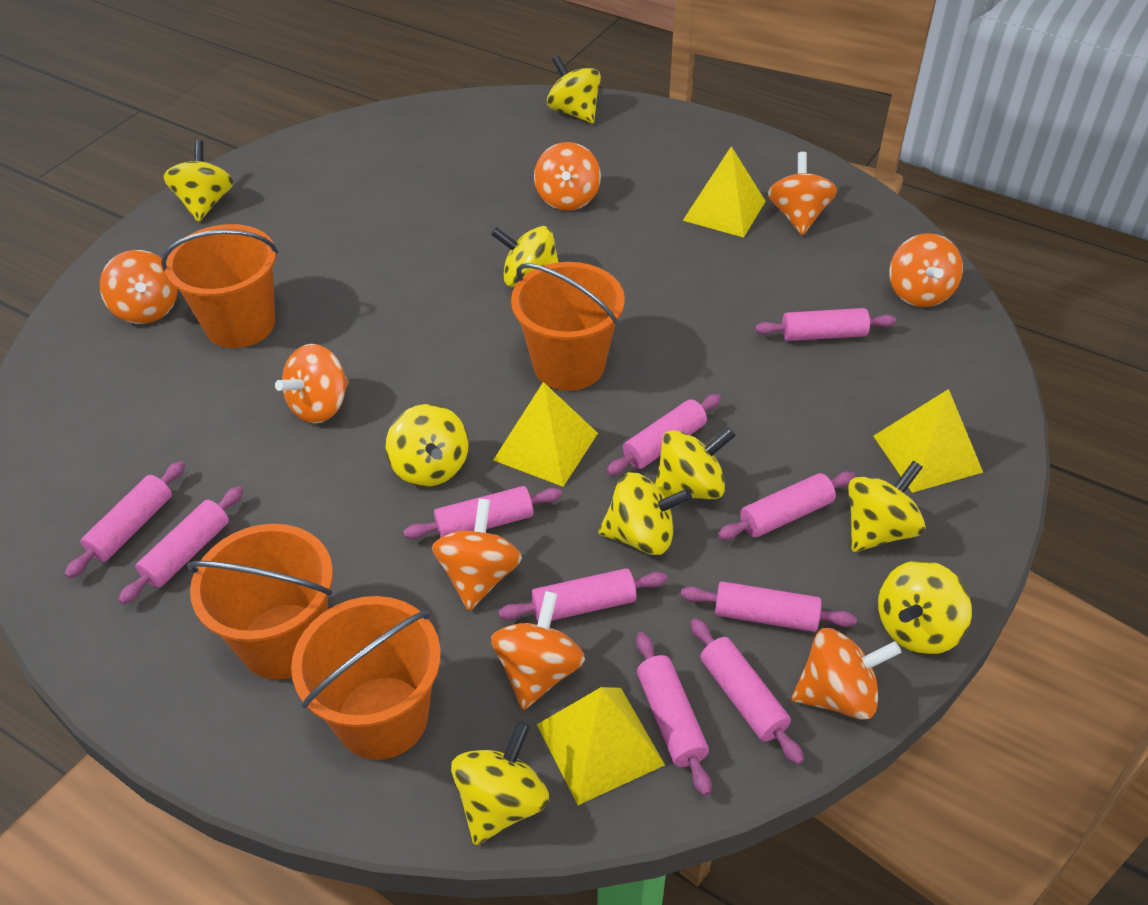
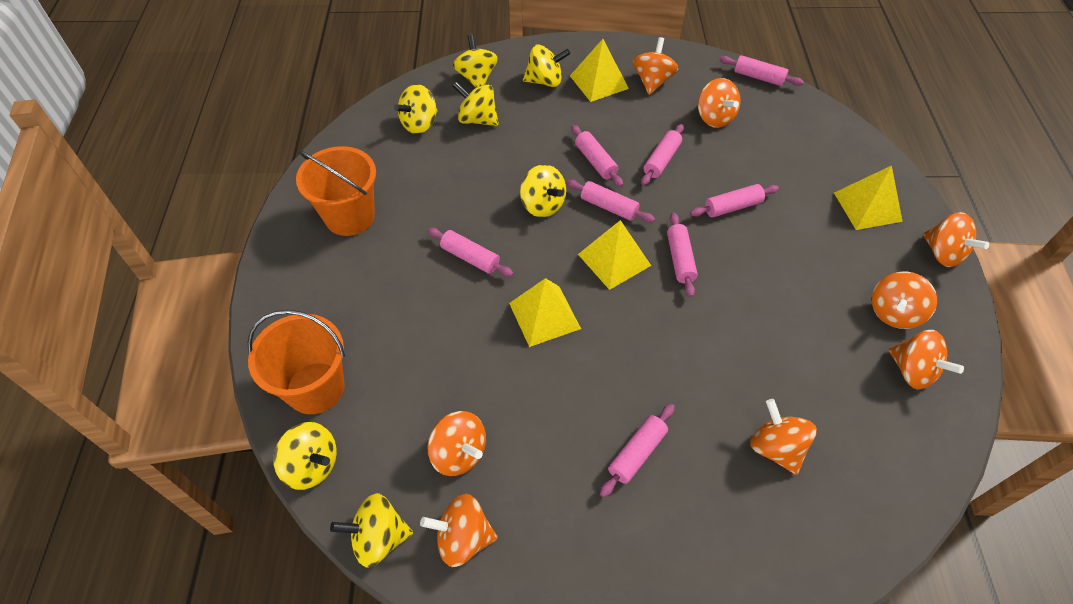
orange bucket: [161,224,278,348] [187,524,333,680] [291,596,441,760] [511,262,625,391] = 4 -> [248,310,345,414] [296,146,376,236] = 2
pink rolling pin: [64,461,185,579] [118,486,243,604] [403,486,562,539] [498,568,667,621] [606,394,721,476] [636,632,711,796] [680,581,857,632] [690,618,804,765] [718,471,856,540] [755,308,896,341] = 10 -> [428,228,514,277] [566,180,655,223] [571,125,623,187] [600,404,675,498] [641,124,684,186] [667,212,698,297] [690,184,779,217] [720,55,804,86] = 8
yellow spinning top: [164,140,233,222] [385,404,469,487] [451,721,549,845] [491,226,559,287] [547,55,601,124] [598,472,692,555] [655,427,736,499] [848,461,926,552] [878,560,972,655] = 9 -> [273,422,337,490] [330,493,413,568] [394,84,438,134] [452,82,499,126] [453,34,498,88] [520,164,566,218] [523,44,570,87] = 7

